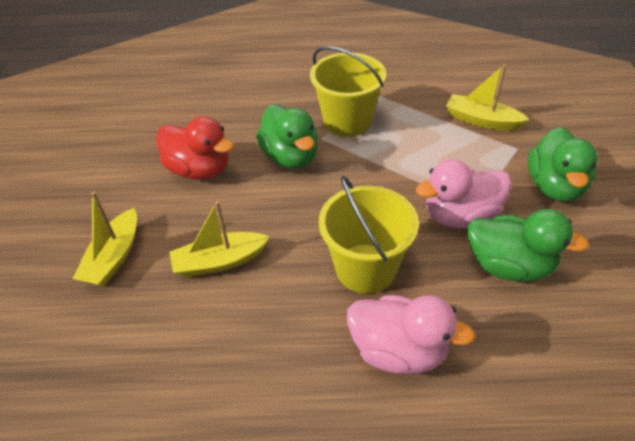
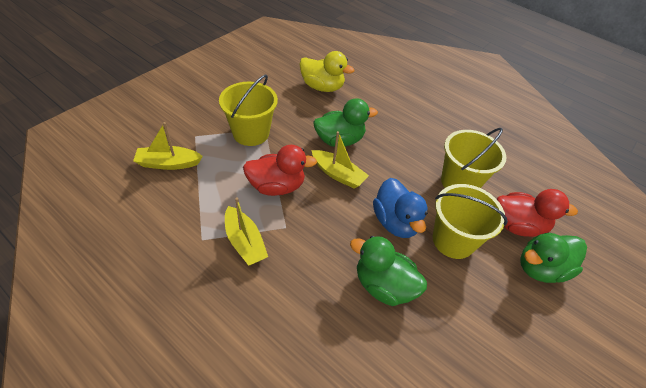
blue duck: none = 0 -> [373,178,428,238] = 1
pink duck: [347,295,475,374] [416,159,512,228] = 2 -> none = 0
red duck: [156,116,234,180] = 1 -> [243,145,317,196] [497,189,578,237] = 2
yellow bucket: [310,46,386,137] [319,176,419,294] = 2 -> [219,75,278,146] [433,184,508,259] [441,128,506,188] = 3
yellow duck: none = 0 -> [299,51,354,92] = 1

